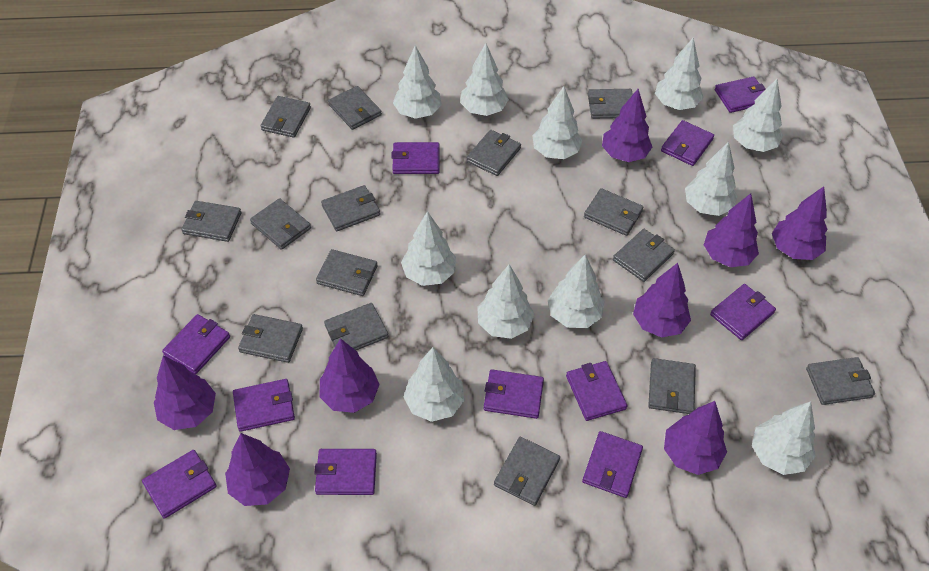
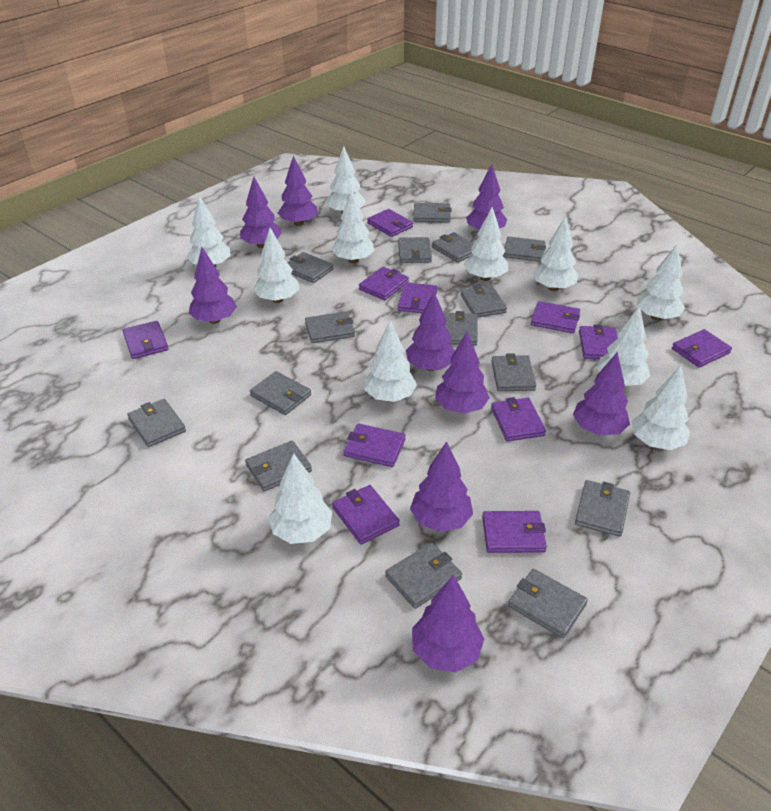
purple tree: [154,356,216,430] [225,433,290,506] [320,338,380,413] [602,89,652,162] [633,263,691,338] [664,401,727,475] [704,193,759,267] [772,186,828,260] = 8 -> [189,247,237,324] [240,177,282,248] [278,155,318,226] [406,292,455,371] [410,441,473,532] [412,575,484,672] [435,331,490,414] [466,164,507,230] [573,352,630,436] = 9

